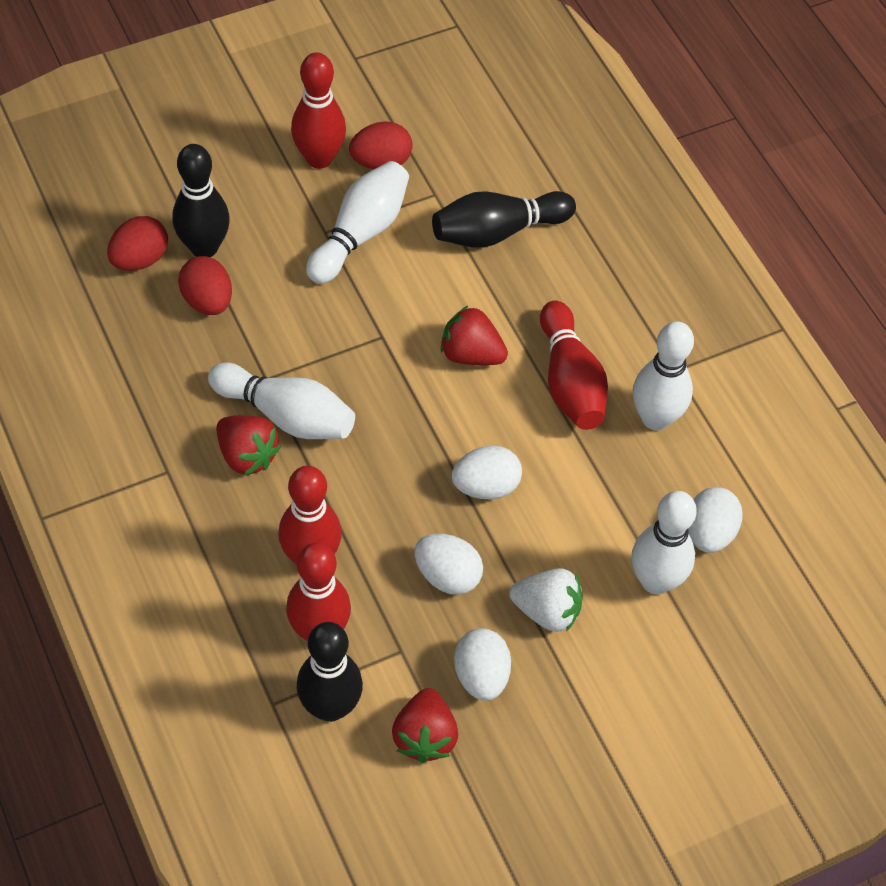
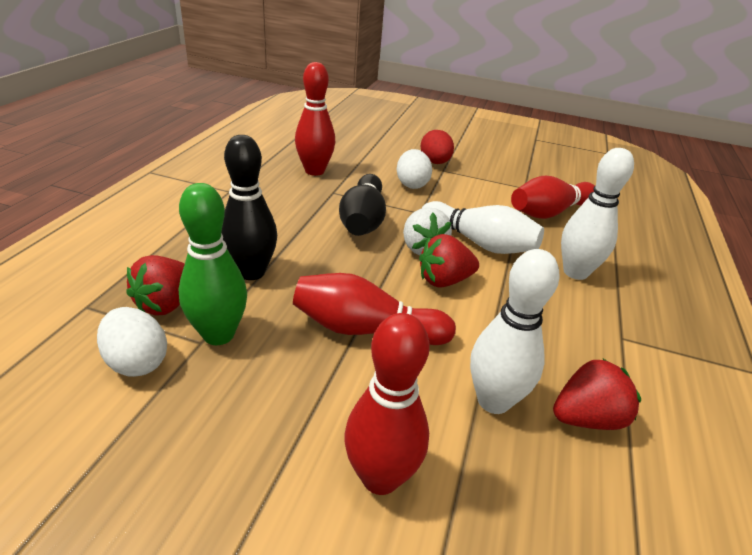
black bowling pin: [173,144,230,257] [297,622,363,722] [432,191,576,248] = 3 -> [221,135,277,280] [339,174,386,236] = 2
green bowling pin: none = 0 -> [179,183,247,345] = 1
red egg: [107,216,168,271] [178,256,232,315] [349,121,413,170] = 3 -> [421,130,454,164] = 1
white bowling pin: [208,363,355,439] [306,161,409,284] [632,491,697,595] [633,321,694,430] = 4 -> [421,201,544,254] [470,249,560,414] [561,148,634,280] = 3
white egg: [414,534,483,595] [451,446,522,499] [454,628,511,701] [688,487,743,553] = 4 -> [97,307,167,377] [397,149,432,189] = 2

